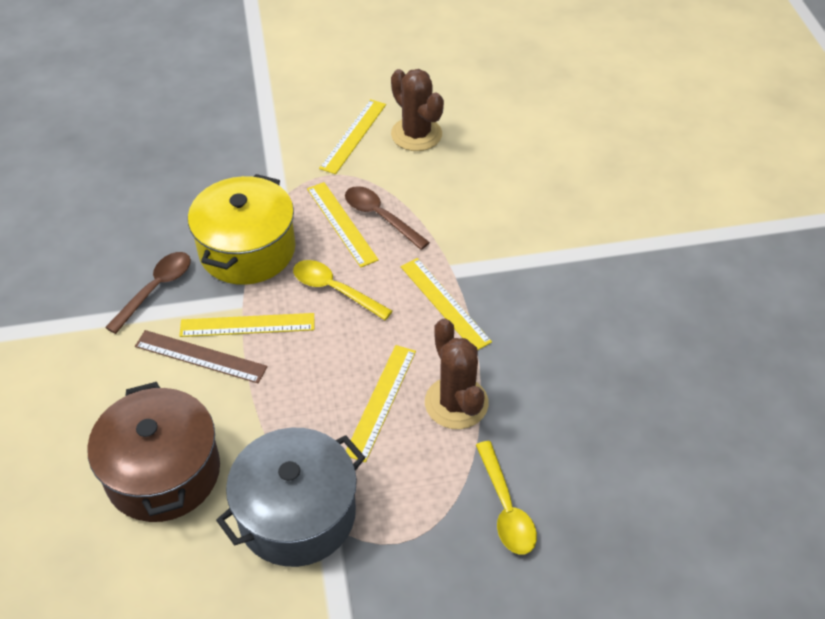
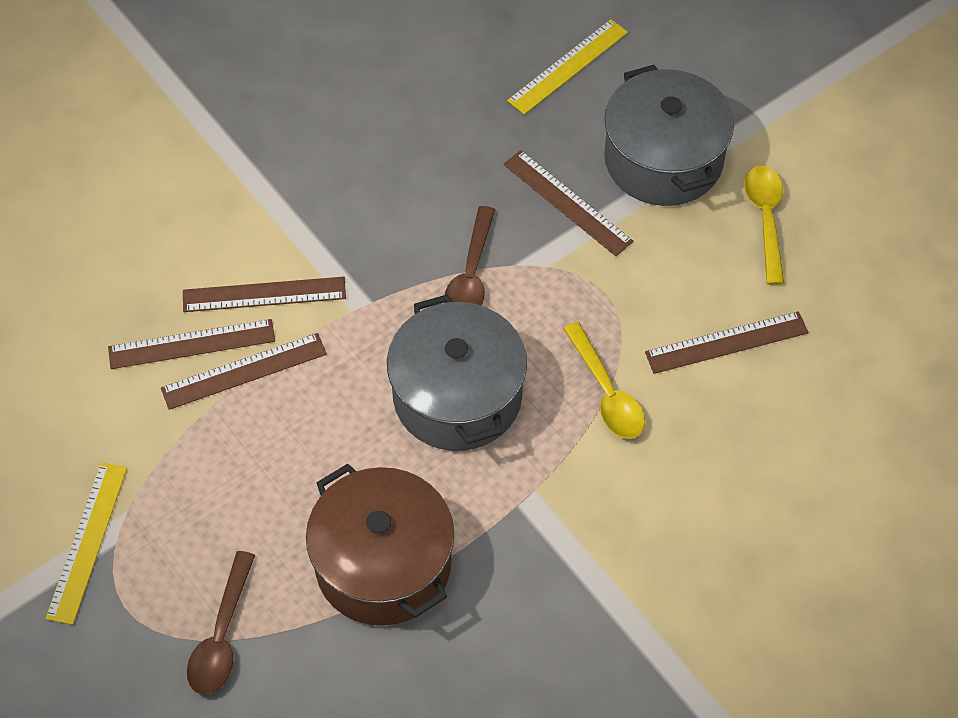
brown cactus: [391,69,444,151] [425,318,489,429] = 2 -> none = 0
brown ruler: [135,330,268,383] = 1 -> [108,319,275,369] [161,333,327,410] [183,277,346,312] [503,150,633,256] [645,311,809,374] = 5
grey pot: [216,428,366,567] = 1 -> [387,295,527,451] [604,65,734,206] = 2
yellow pot: [188,174,296,285] = 1 -> none = 0
yellow ruler: [180,313,314,337] [307,182,379,267] [319,99,386,174] [346,345,416,462] [401,258,492,350] = 5 -> [45,463,127,625] [507,19,628,114] = 2

